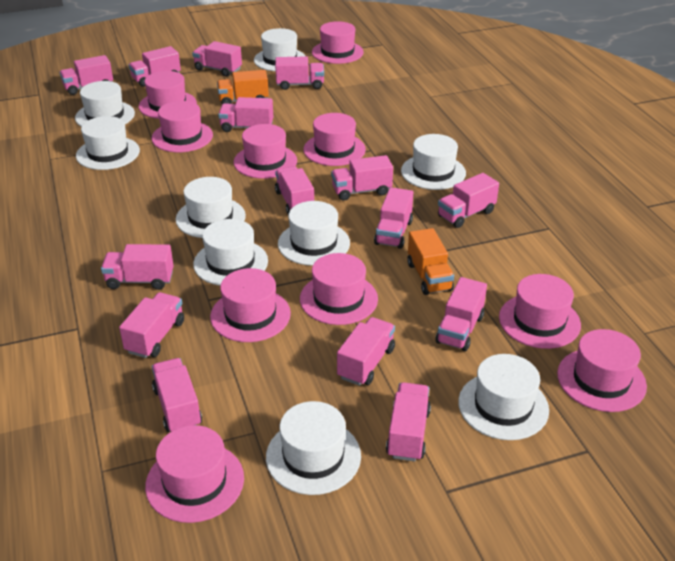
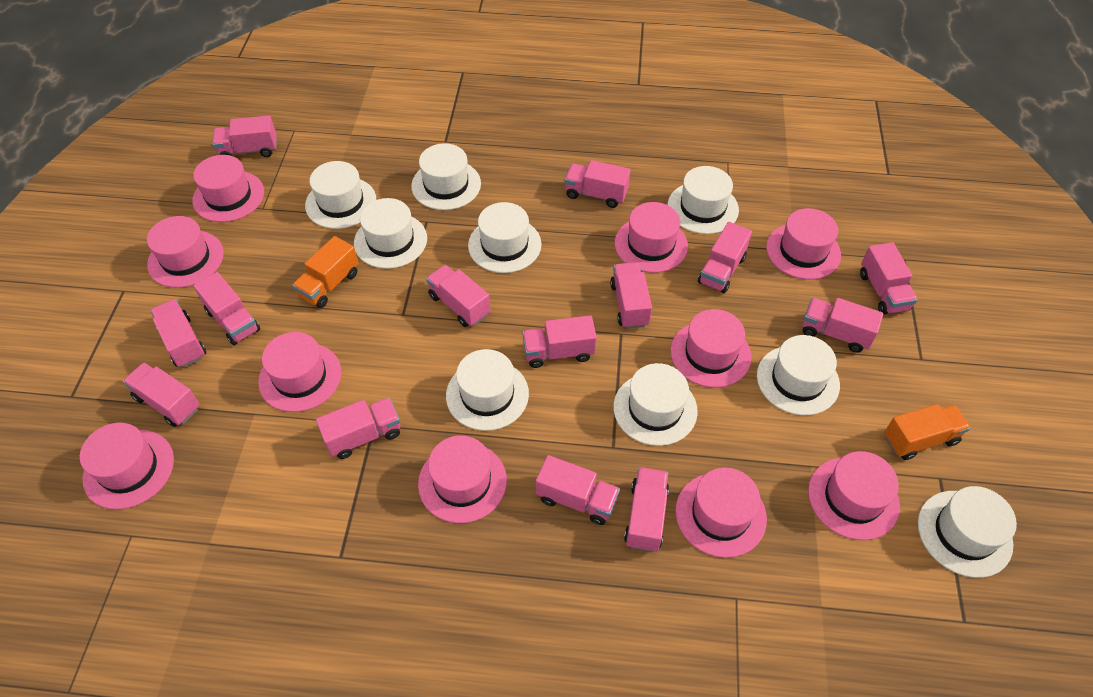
pink truck: [59,55,113,95] [101,244,174,290] [119,292,184,358] [129,46,181,87] [152,358,202,432] [192,41,242,77] [218,97,273,132] [275,56,324,90] [275,166,314,215] [331,155,393,201] [337,317,395,386] [374,187,413,249] [386,382,431,462] [435,277,487,351] [438,173,499,228] = 15 -> [123,363,200,427] [150,299,206,367] [194,272,260,345] [212,115,277,157] [316,398,400,459] [426,265,490,327] [522,315,597,368] [536,455,620,525] [565,160,630,208] [610,262,652,329] [624,467,669,552] [698,222,752,293] [802,298,883,353] [860,242,918,315] = 14

